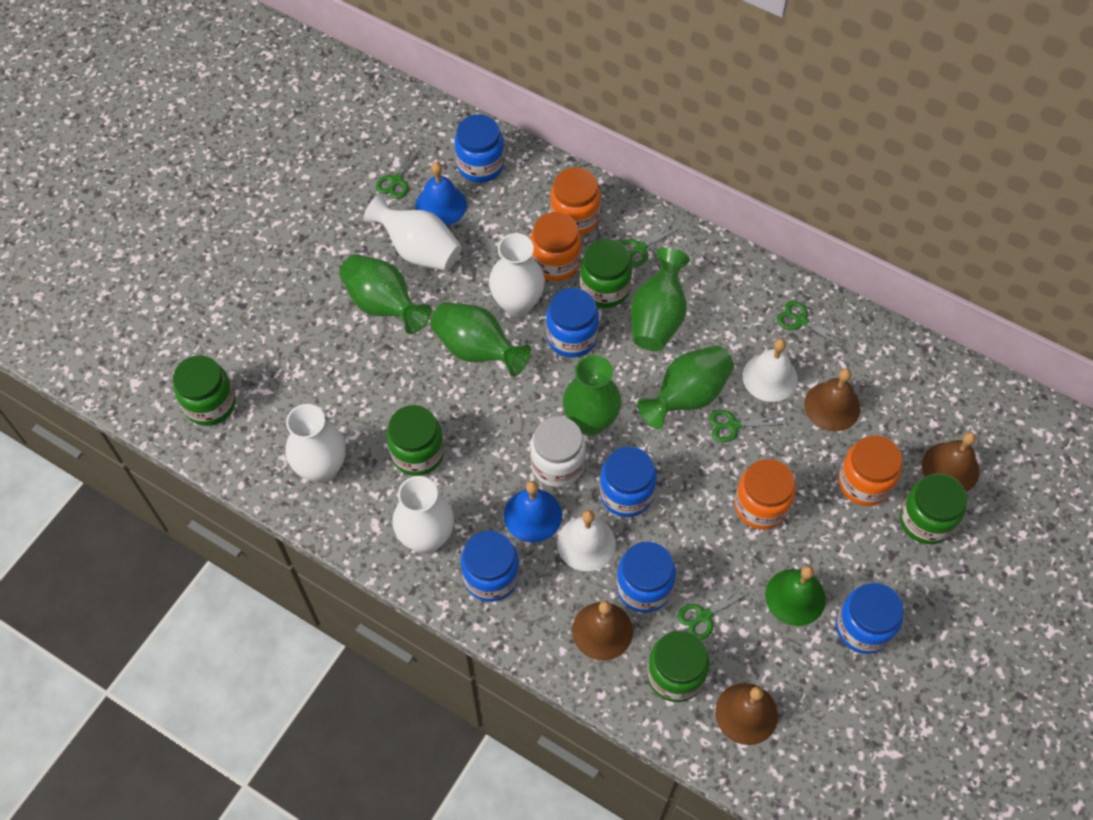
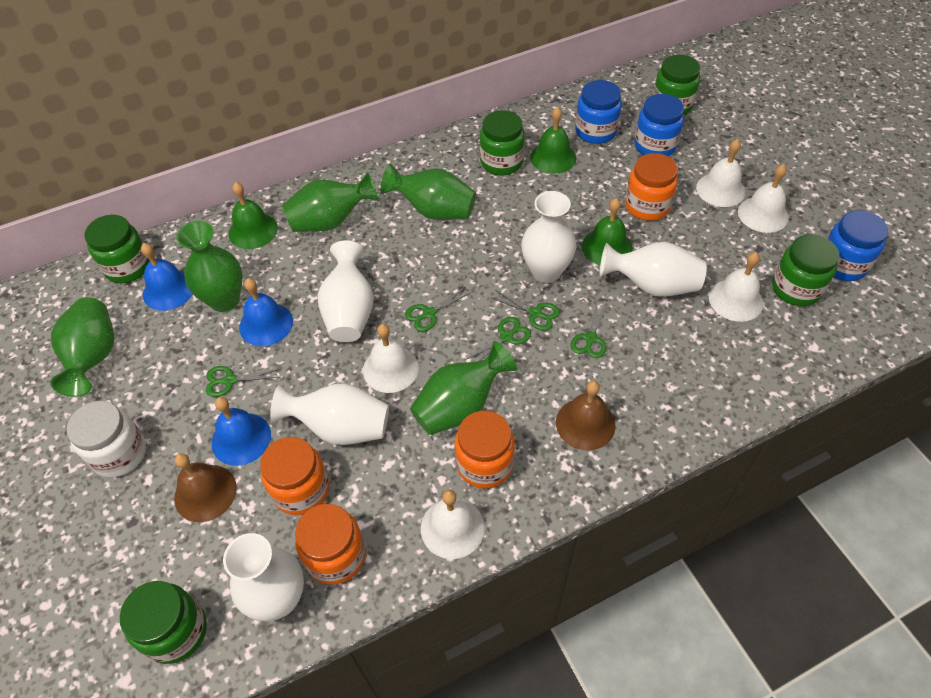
blue bell: [415,162,467,226] [504,481,562,543] = 2 -> [141,243,193,311] [212,397,271,466] [239,278,293,346] = 3
blue jar: [455,114,504,183] [461,531,519,602] [546,288,599,358] [600,446,657,517] [616,541,676,613] [836,583,904,654] = 6 -> [575,80,622,144] [634,94,684,156] [827,210,888,281] = 3
brown bell: [572,601,633,661] [715,683,778,745] [804,368,860,431] [922,432,979,492] = 4 -> [174,453,237,522] [556,381,615,451] = 2
green bell: [765,566,826,626] = 1 -> [229,182,278,249] [530,107,576,174] [582,198,633,265] = 3
white bell: [557,510,616,571] [743,339,798,402] = 2 -> [363,324,419,393] [421,490,485,559] [696,139,745,207] [709,252,764,322] [738,164,789,233] = 5
white vase: [285,404,346,483] [363,193,462,271] [392,476,454,553] [489,233,545,317] = 4 -> [223,533,304,621] [270,383,389,445] [317,240,374,342] [521,191,576,283] [600,242,707,297] = 5

